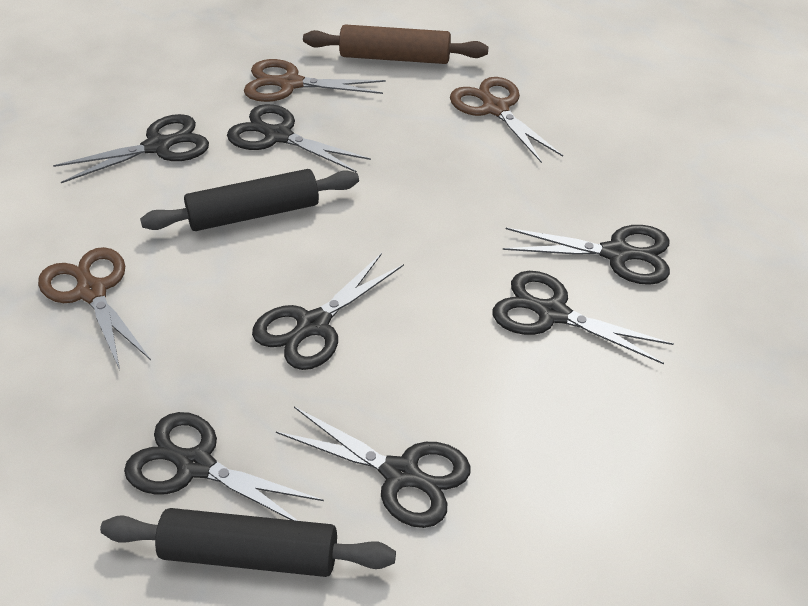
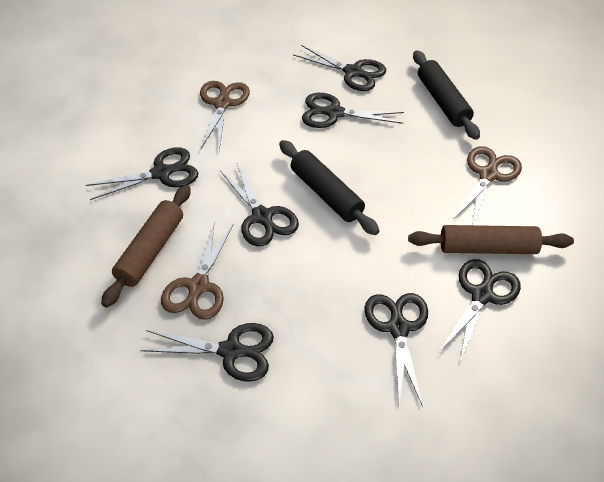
brown rolling pin: [303,24,488,64] = 1 -> [101,185,191,308] [408,225,574,254] = 2

